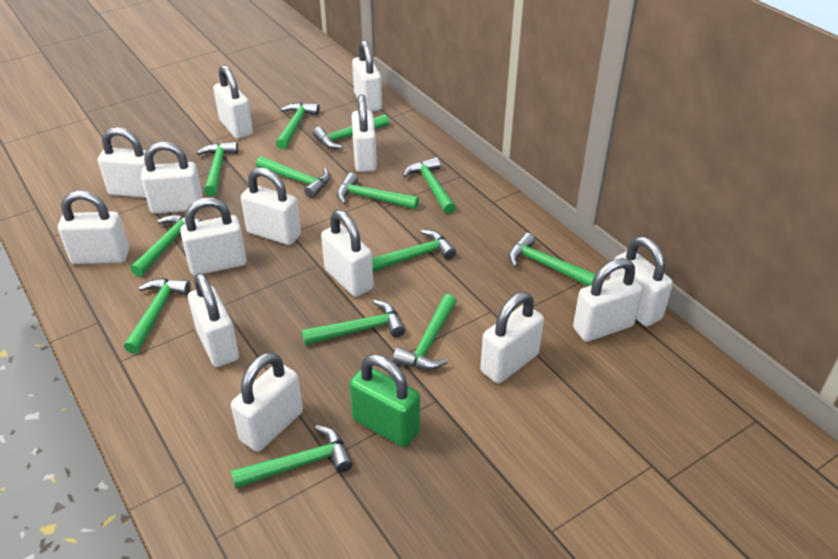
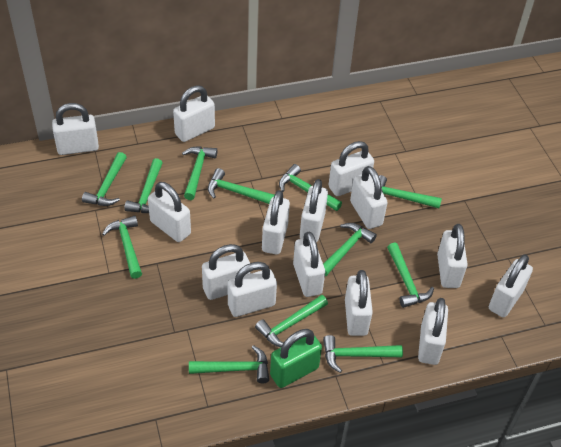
green hammer: [124,278,191,354] [130,214,203,277] [196,142,238,196] [231,425,353,489] [256,156,330,198] [276,102,320,150] [302,300,405,345] [313,114,389,149] [337,173,419,209] [372,230,456,272] [393,294,457,370] [403,157,456,214] [509,233,596,286] = 13 -> [82,152,127,206] [102,216,142,279] [124,158,163,213] [182,146,218,200] [189,345,269,383] [208,168,274,204] [255,295,328,347] [279,164,342,211] [323,223,377,276] [323,335,403,373] [379,175,442,208] [387,243,434,308] = 12

